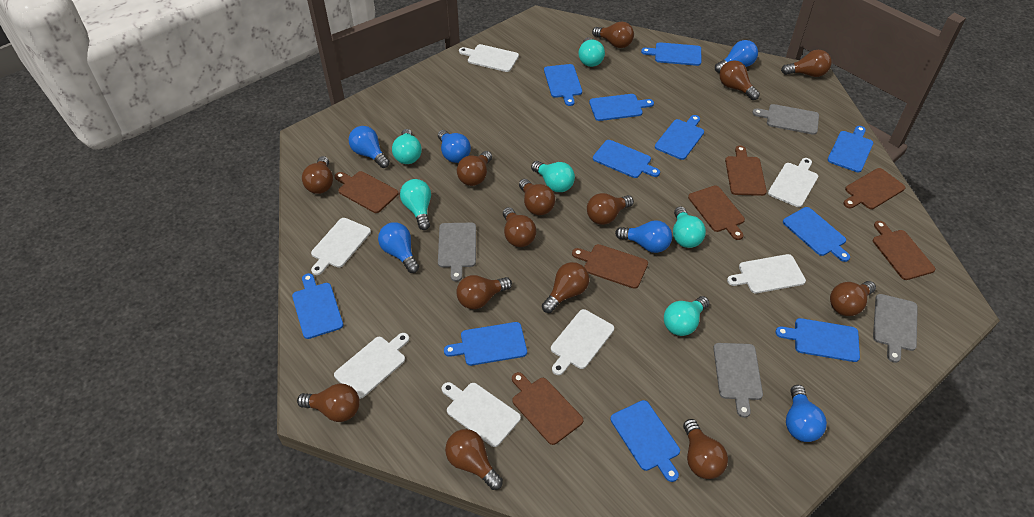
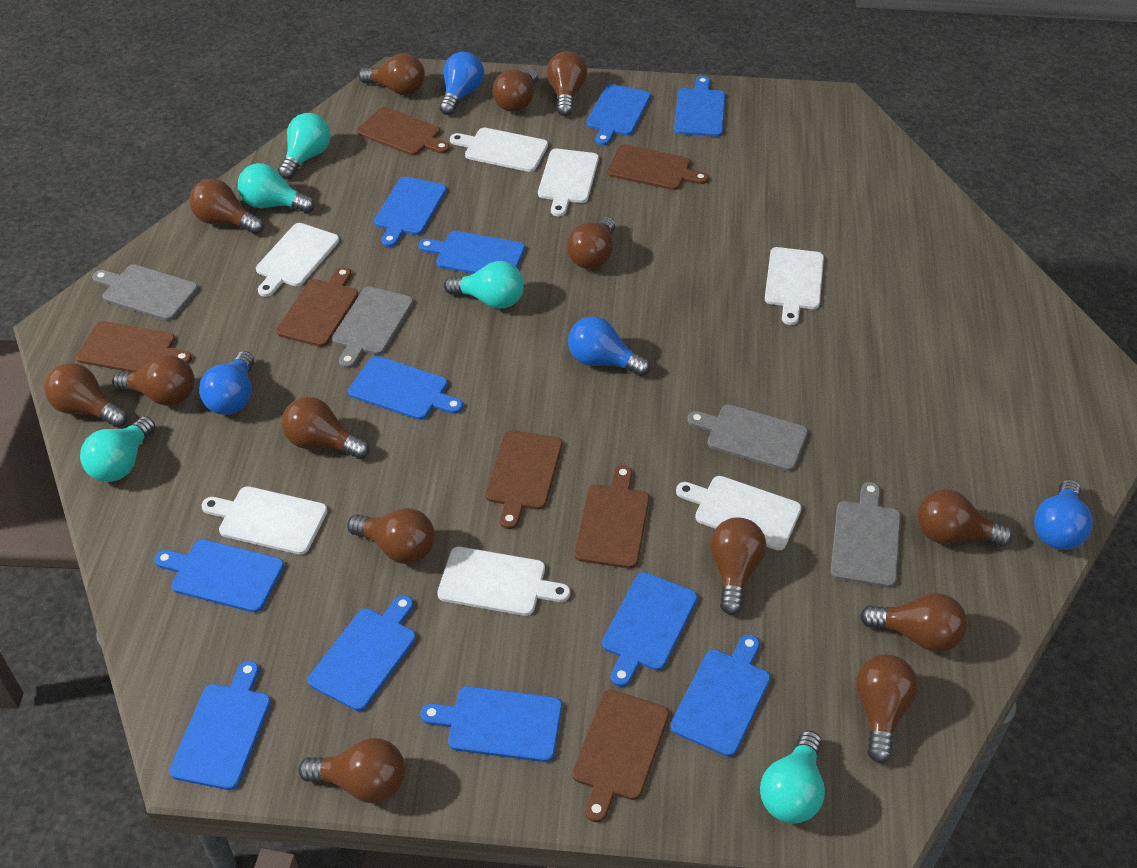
blue light bulb: [349,126,390,168] [378,222,419,273] [438,130,471,163] [615,220,672,253] [715,40,758,73] [786,385,827,442] = 6 -> [199,351,254,415] [440,52,484,115] [568,316,650,376] [1034,479,1093,550] = 4
turquoise light bulb: [392,129,422,164] [400,179,431,230] [531,161,575,192] [578,37,605,67] [664,296,709,336] [673,206,706,248] = 6 -> [80,416,156,482] [238,163,315,213] [278,113,330,179] [444,261,524,309] [760,730,825,824] = 5

